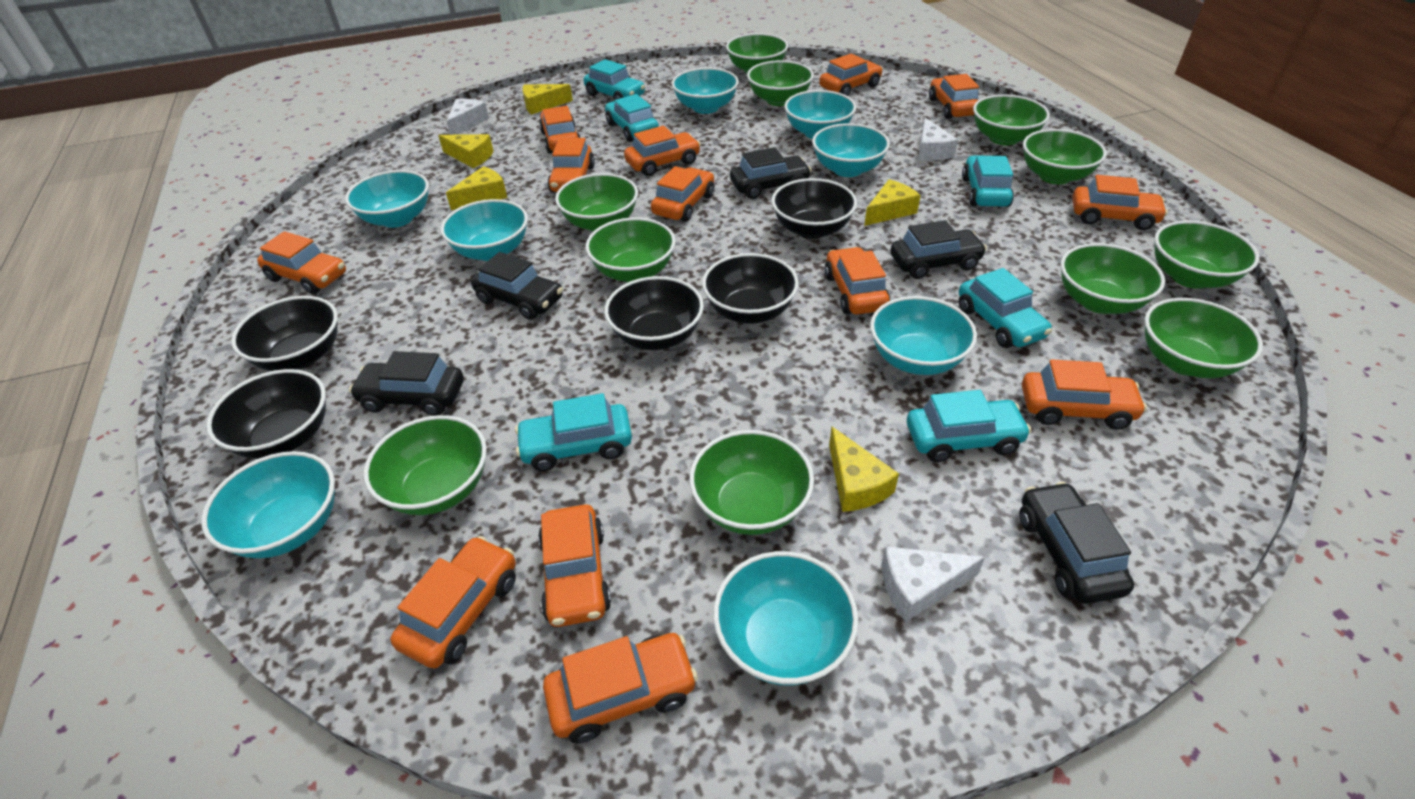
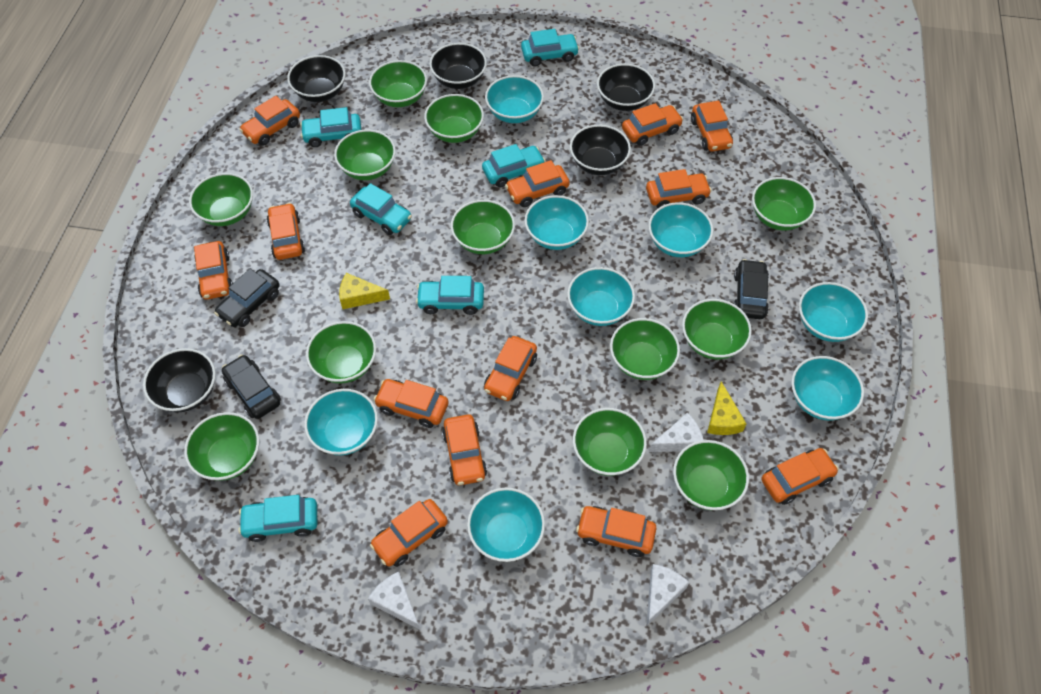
black car: [349,351,464,416] [471,252,563,320] [730,147,812,199] [890,220,987,279] [1019,482,1134,604] = 5 -> [214,269,279,327] [222,355,281,419] [734,259,769,319] = 3
green bowl: [364,415,487,515] [555,173,638,231] [586,217,676,282] [689,430,814,535] [726,33,788,73] [747,60,814,106] [973,94,1050,145] [1023,129,1107,184] [1061,243,1165,314] [1144,298,1263,378] [1154,221,1259,289] = 11 -> [184,412,259,481] [189,173,253,226] [306,321,376,383] [334,129,396,180] [369,60,427,107] [424,94,484,143] [451,200,515,254] [573,408,647,476] [610,318,680,380] [673,440,749,510] [682,299,752,359] [752,177,816,231] = 12
yellow cheese: [438,134,494,168] [446,166,508,210] [522,84,573,115] [829,427,899,512] [864,179,921,226] = 5 -> [339,273,390,309] [707,381,747,435] = 2

